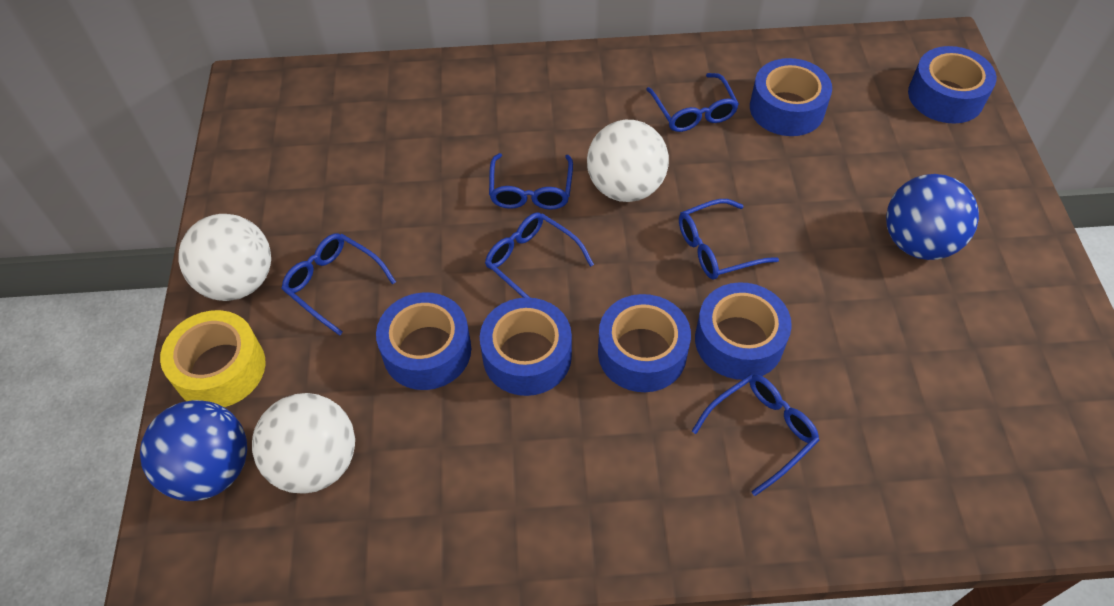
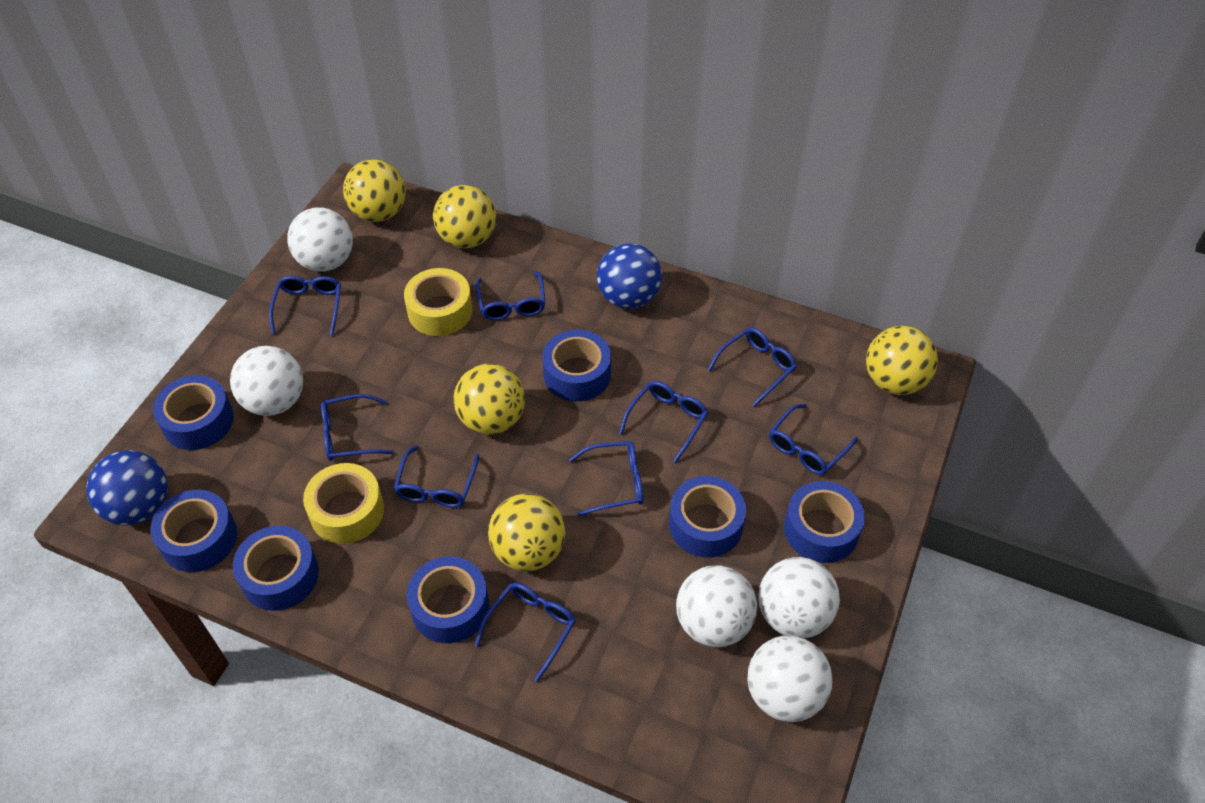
blue glasses: [281,233,396,336] [485,212,594,298] [489,153,573,210] [646,73,739,132] [679,199,779,280] [692,374,820,496] = 6 -> [269,276,341,335] [321,394,394,461] [394,445,479,508] [475,582,576,682] [476,271,545,321] [569,441,643,516] [619,381,708,463] [708,328,797,407] [769,404,858,475] = 9
blue tape: [376,292,471,390] [480,297,572,396] [598,294,691,392] [695,282,792,380] [750,58,832,136] [908,46,997,124] = 6 -> [150,490,237,572] [153,375,234,450] [233,526,319,611] [407,556,489,643] [542,330,611,402] [669,476,746,557] [784,481,865,563] = 7
white ball: [178,214,271,301] [252,393,355,494] [587,120,669,202] = 3 -> [230,346,303,416] [287,208,353,272] [676,565,757,647] [748,636,833,722] [758,557,840,638] = 5
yellow ball: none = 0 -> [343,159,406,222] [433,185,496,248] [454,364,525,435] [488,494,566,571] [866,326,938,395] = 5
yellow tape: [160,310,266,407] = 1 -> [303,463,384,544] [404,268,473,336] = 2

